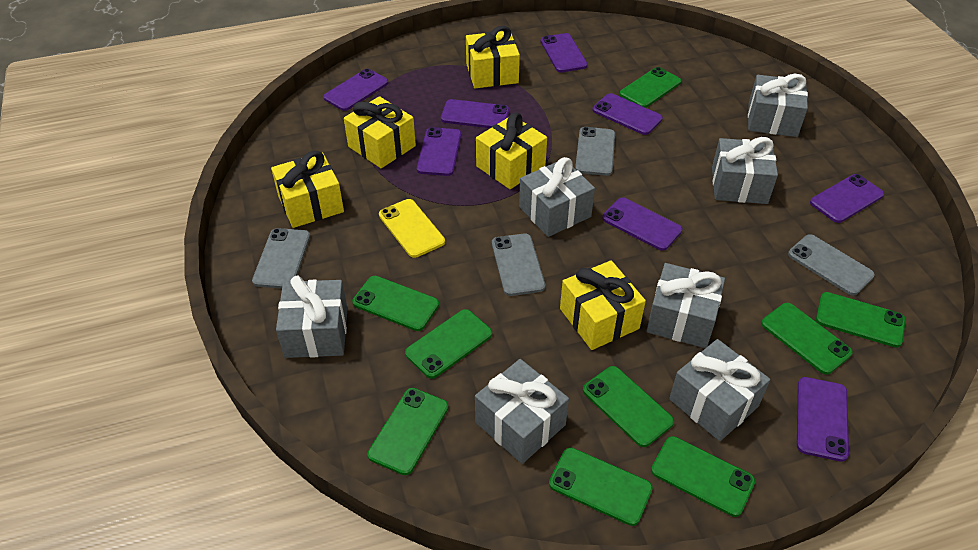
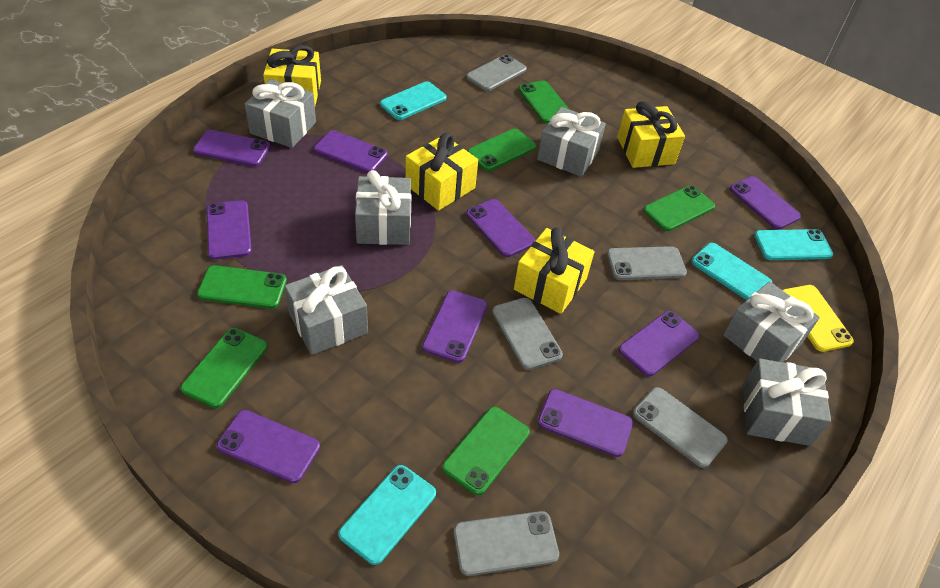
green phone: [352,276,439,331] [367,388,448,475] [405,309,492,379] [549,448,653,526] [583,366,674,447] [620,67,681,108] [651,436,755,517] [761,303,853,375] [816,292,906,347] = 9 -> [180,328,267,408] [197,265,287,309] [442,407,529,495] [467,129,536,171] [518,80,570,123] [643,185,715,231] = 6
grey gift: [276,276,348,358] [475,359,569,464] [519,157,595,237] [646,263,725,348] [669,339,770,441] [712,137,778,204] [748,73,808,137] = 7 -> [245,79,316,148] [285,265,368,355] [355,170,411,245] [537,107,606,177] [723,282,820,362] [743,359,831,446] = 6
grey phone: [252,228,310,289] [492,233,545,296] [575,127,615,176] [788,234,875,295] = 4 -> [454,511,559,576] [466,54,527,91] [492,298,563,370] [607,246,687,280] [633,387,728,468] = 5
purple phone: [323,69,388,111] [417,127,461,176] [441,99,509,128] [541,33,588,72] [593,93,663,135] [602,197,682,251] [797,377,849,462] [810,174,884,223] = 8 -> [193,130,270,166] [206,200,252,260] [217,410,320,483] [314,130,387,173] [422,290,487,363] [466,199,535,257] [538,389,633,457] [619,311,699,376] [730,176,801,229] = 9
turquoise phone: none = 0 -> [338,465,436,565] [380,81,446,120] [691,243,772,300] [754,229,833,260] = 4
yellow gift: [271,151,344,228] [344,96,416,168] [466,26,520,88] [476,113,547,189] [560,260,646,350] = 5 -> [263,45,321,105] [406,133,478,211] [514,227,595,314] [617,101,685,168] = 4

